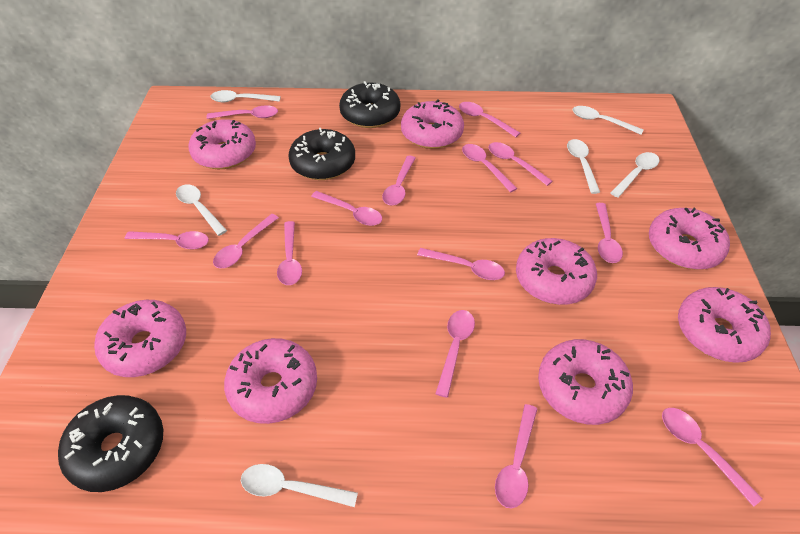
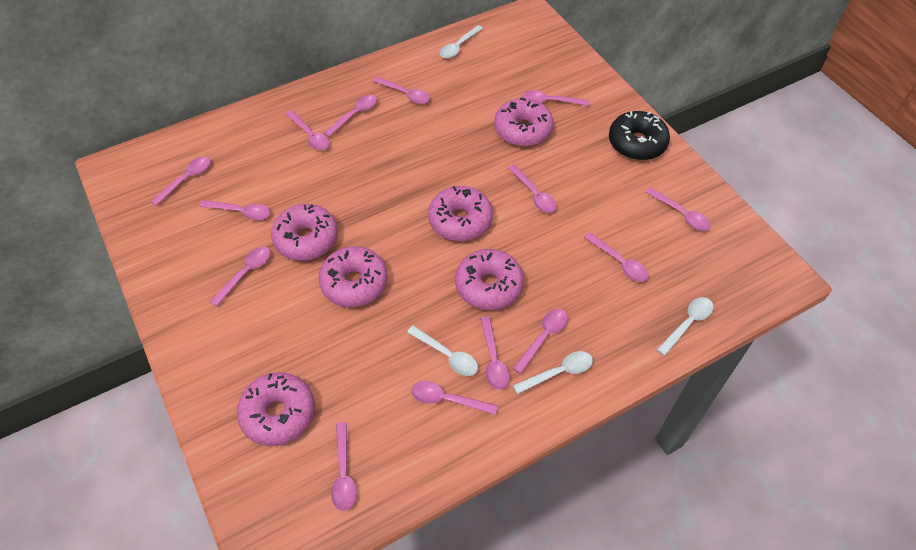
black donut: [58,395,163,492] [288,128,355,180] [339,81,400,128] = 3 -> [609,111,670,160] = 1
pink donut: [94,300,186,377] [188,119,256,169] [224,338,317,424] [401,100,464,149] [516,238,597,305] [538,339,633,425] [649,208,730,270] [678,287,771,363] = 8 -> [237,372,315,446] [271,204,338,261] [319,246,388,307] [428,186,493,241] [455,249,524,310] [494,98,554,146] = 6
white spoon: [176,184,227,236] [211,90,281,103] [241,464,358,507] [567,139,600,194] [573,106,644,135] [610,152,660,197] = 6 -> [407,325,478,376] [440,25,483,59] [513,351,593,394] [657,297,714,356] = 4

